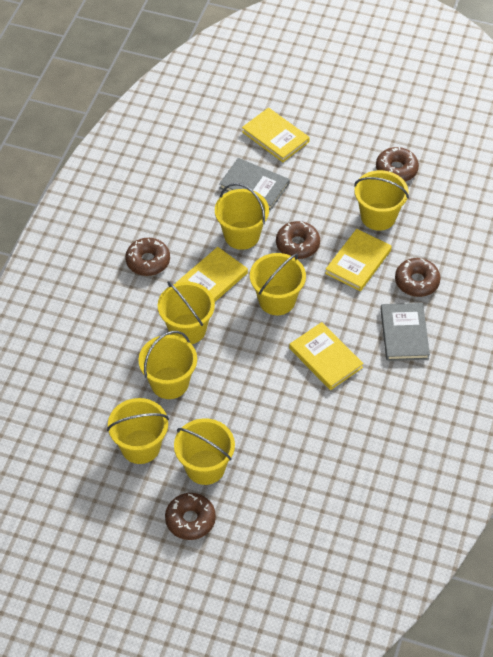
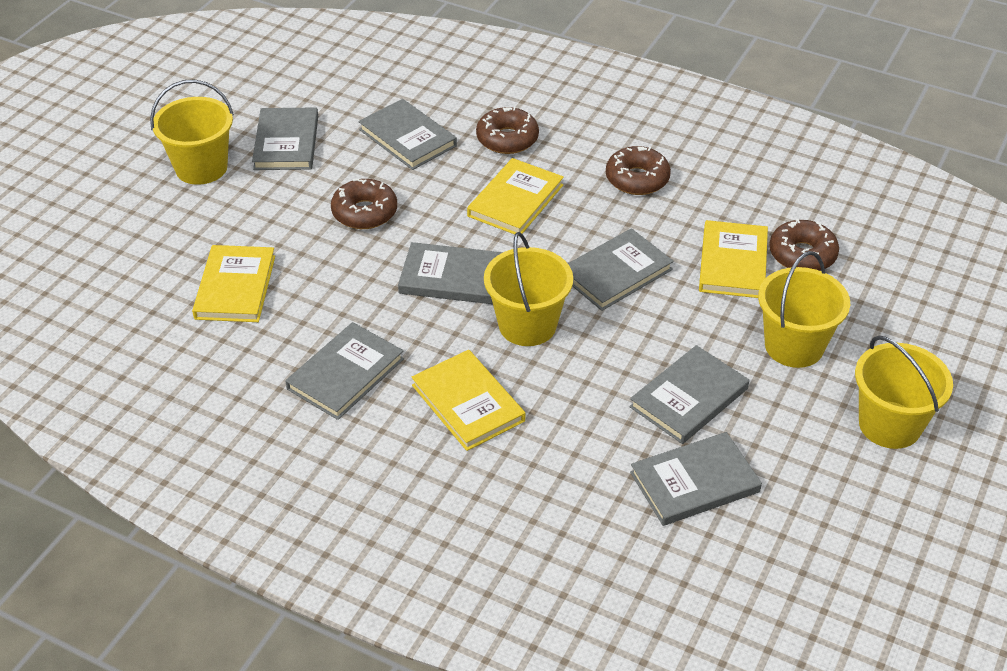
brown donut: [125,238,170,276] [165,493,216,540] [276,221,320,259] [376,147,419,182] [395,258,441,297] = 5 -> [331,179,397,229] [476,107,539,154] [606,146,671,195] [769,219,839,271] = 4
grey book: [219,158,290,210] [381,303,430,361] = 2 -> [252,108,318,170] [285,322,404,420] [358,99,457,170] [398,242,503,304] [568,228,674,311] [629,345,749,444] [630,432,762,526] = 7
yellow bucket: [107,398,169,464] [139,331,197,399] [158,281,215,344] [174,418,235,485] [215,183,269,250] [250,253,306,315] [354,170,409,231] = 7 -> [150,79,234,185] [484,232,573,346] [758,251,850,368] [855,335,953,449] = 4

